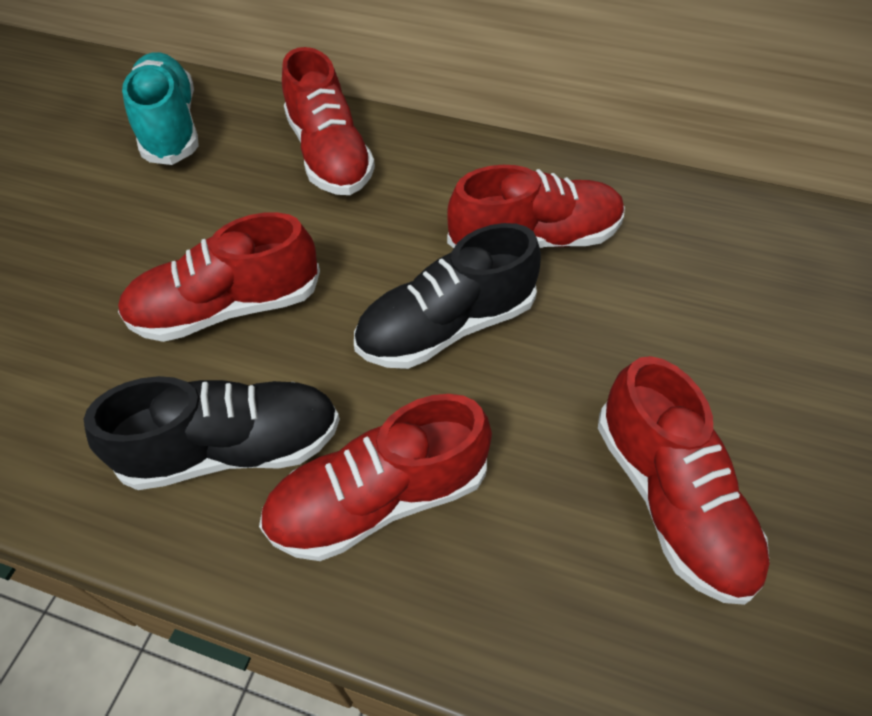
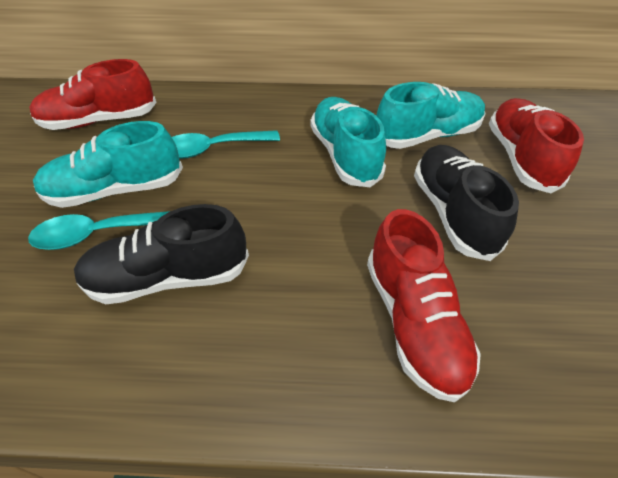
red shoe: [118,212,320,342] [259,394,492,561] [282,47,375,195] [447,165,625,248] [598,356,770,605] = 5 -> [29,59,157,130] [367,209,481,402] [489,98,584,193] = 3
turquoise shoe: [122,52,199,165] = 1 -> [33,121,183,208] [311,97,386,187] [376,82,486,149] = 3
turquoise spoon: none = 0 -> [28,211,170,250] [172,130,280,159] = 2

